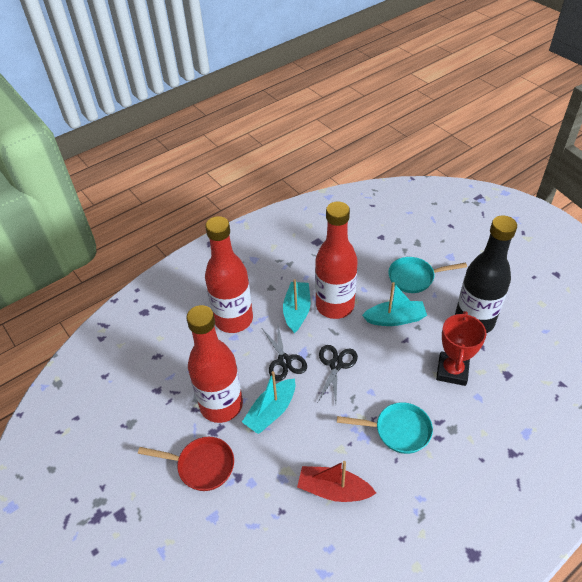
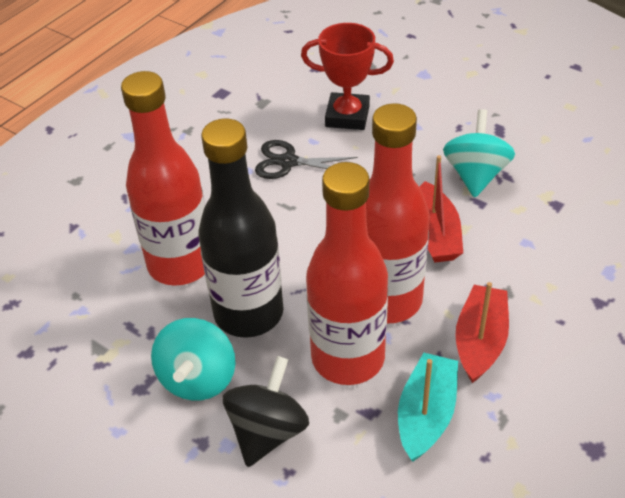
black scissors: [262,326,307,381] [318,345,358,404] = 2 -> [255,140,358,179] = 1
black spinning top: none = 0 -> [223,356,309,467] = 1
red boat: [297,461,376,502] = 1 -> [419,155,463,263] [456,282,509,383] = 2
red pan: [138,437,234,491] = 1 -> none = 0
turquoise boat: [242,371,295,434] [283,279,311,333] [362,282,427,326] = 3 -> [398,353,458,461] = 1
turquoise pan: [337,402,433,454] [388,257,467,293] = 2 -> none = 0
turquoise spinning top: none = 0 -> [151,318,235,400] [443,109,515,198] = 2

